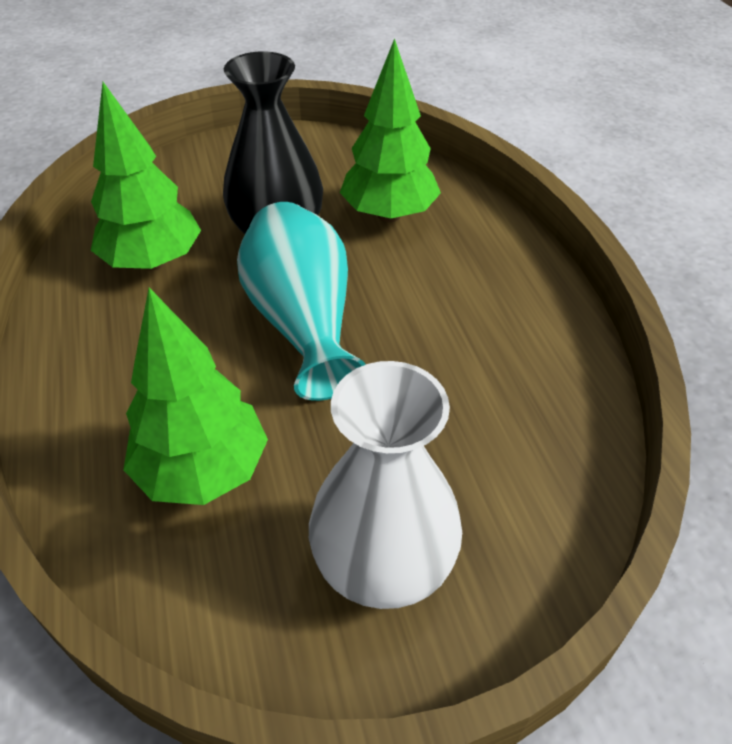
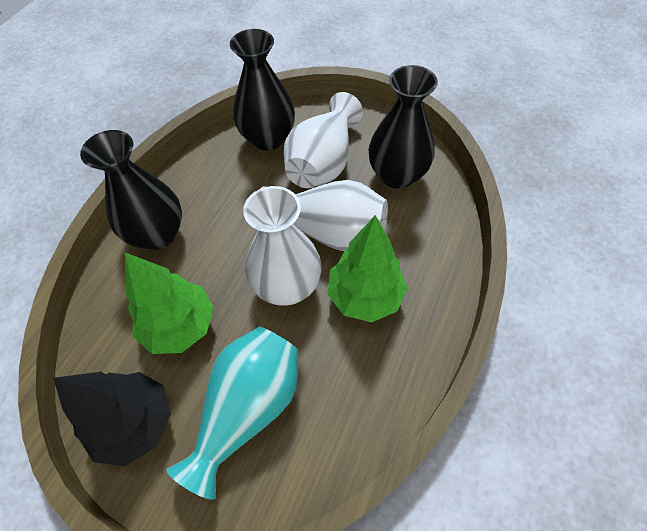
black tree: none = 0 -> [53,372,171,466] = 1
black vase: [223,51,323,234] = 1 -> [80,130,182,250] [230,29,295,151] [369,65,438,189] = 3
green tree: [91,82,201,271] [123,288,268,505] [340,38,441,222] = 3 -> [125,253,214,354] [327,215,408,322] = 2
white vase: [309,361,462,609] = 1 -> [243,186,322,306] [260,180,388,251] [284,92,363,188] = 3

